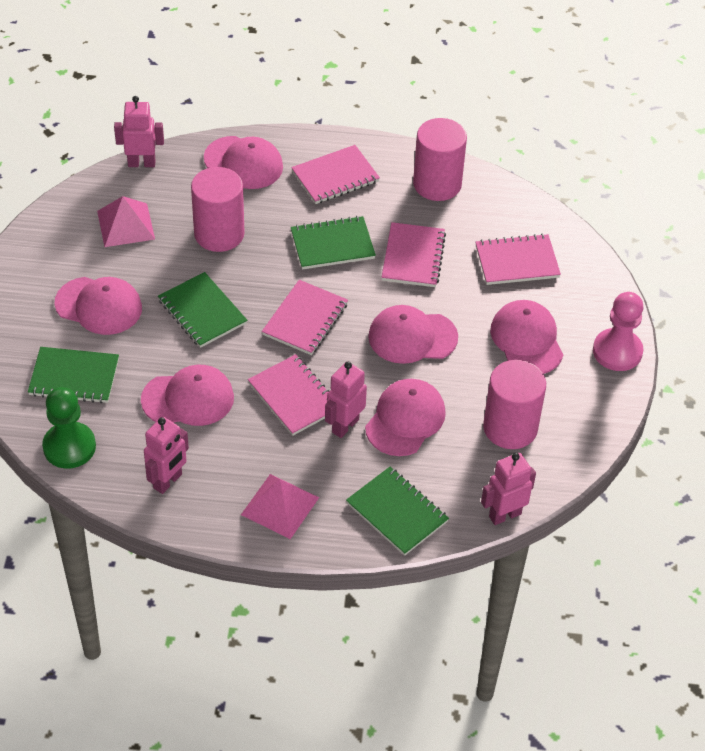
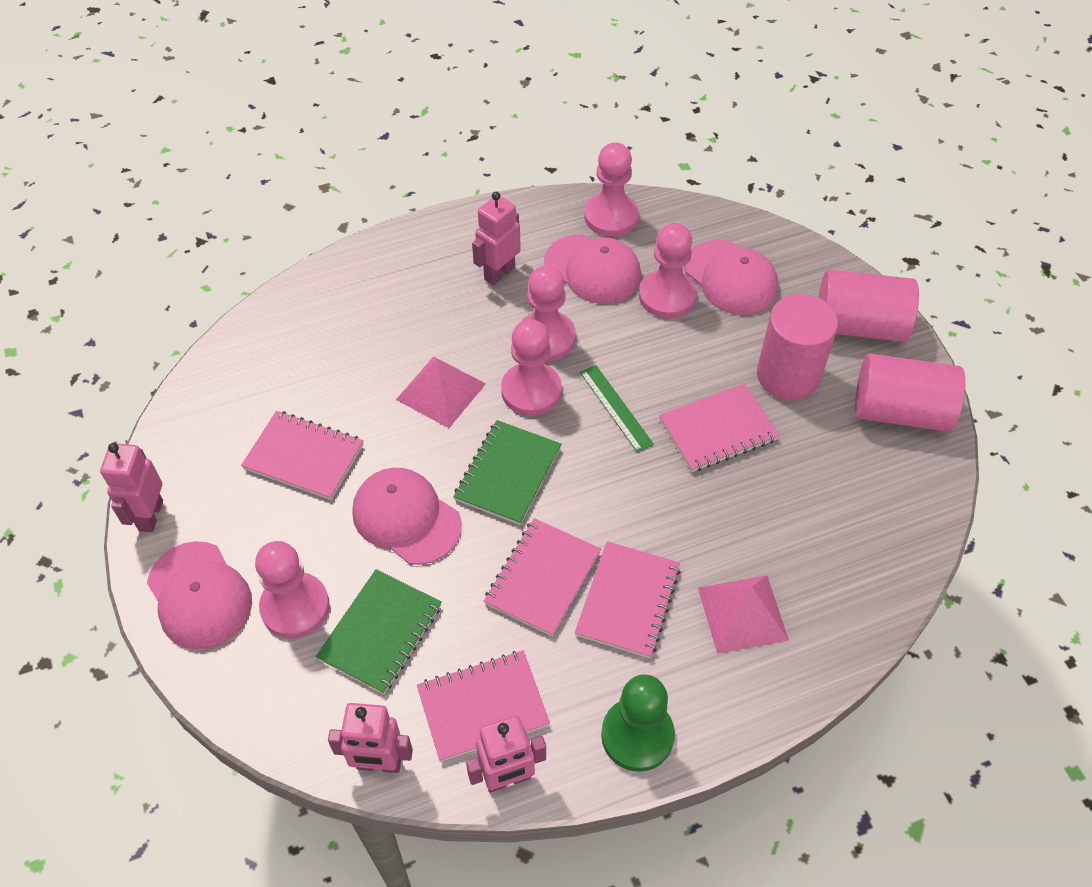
green notebook: [28,347,119,403] [158,272,247,348] [291,216,376,270] [346,467,449,556] = 4 -> [316,569,442,694] [453,420,561,525] = 2
green ruler: none = 0 -> [580,365,654,453] = 1
pink cap: [55,277,142,335] [141,365,234,426] [204,136,283,189] [365,379,446,456] [368,305,458,364] [490,300,563,374] = 6 -> [147,541,252,649] [352,468,462,565] [544,234,641,304] [684,240,778,315] = 4
pink pawn: [593,292,644,371] = 1 -> [255,541,329,638] [501,319,562,416] [521,265,576,362] [584,142,639,237] [639,223,697,318] = 5

